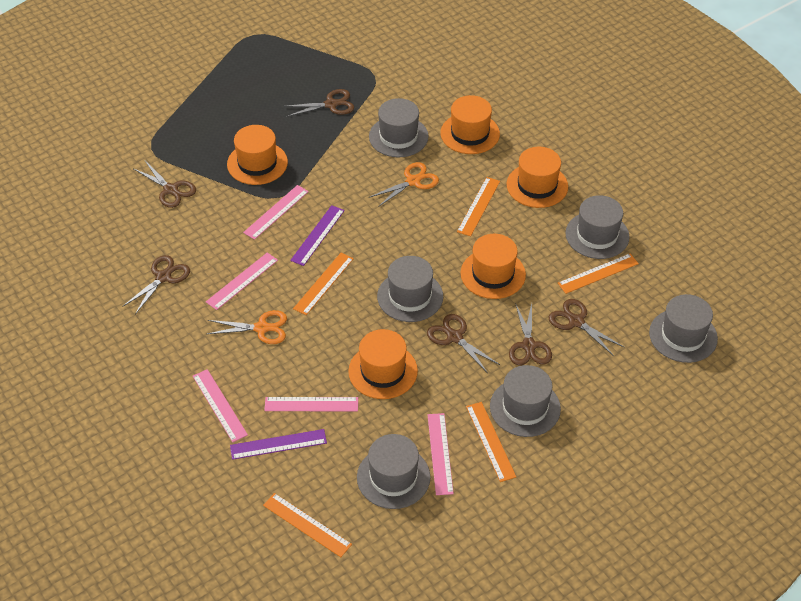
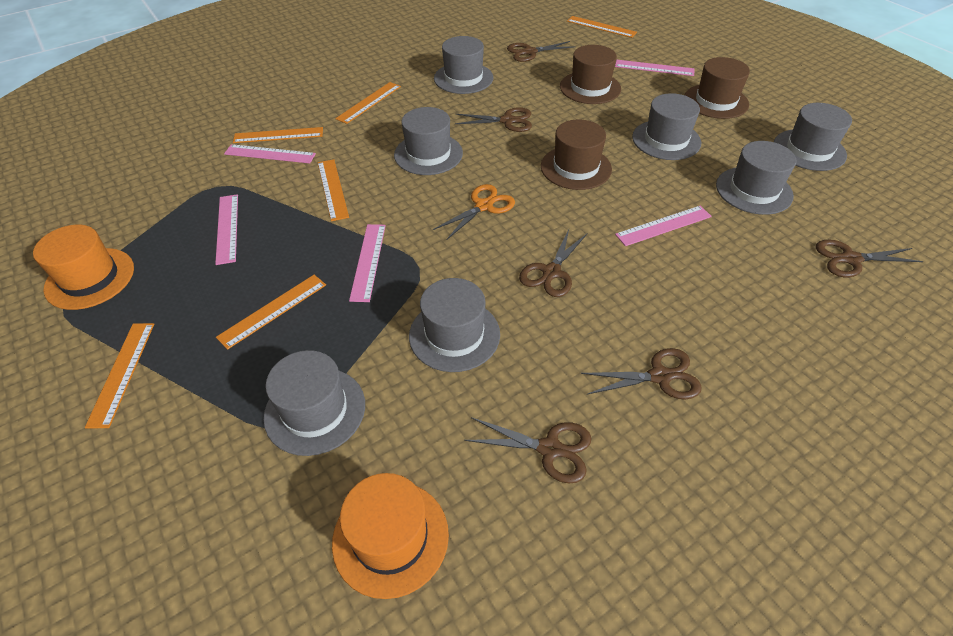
brown hat: none = 0 -> [541,120,612,190] [560,45,621,104] [685,57,750,119] = 3
grey hat: [357,434,431,509] [369,98,429,157] [377,256,443,322] [490,365,561,437] [565,195,630,259] [649,294,718,363] = 6 -> [263,350,365,456] [394,107,463,175] [409,278,500,372] [434,36,493,94] [632,93,701,160] [716,141,797,215] [774,103,852,171] = 7
orange hat: [227,125,288,185] [348,329,418,399] [440,95,500,154] [460,234,526,299] [506,147,568,208] = 5 -> [33,225,134,310] [332,473,449,599] = 2
orange ruler: [263,493,352,557] [293,253,354,315] [457,177,500,236] [466,402,516,482] [558,254,639,294] = 5 -> [85,323,154,428] [216,275,326,350] [233,127,323,143] [318,159,349,221] [335,82,401,124] [567,16,637,38] = 6
orange scissors: [207,310,287,344] [370,162,439,207] = 2 -> [433,184,515,240] = 1
purple ruler: [230,429,327,460] [290,205,345,266] = 2 -> none = 0

